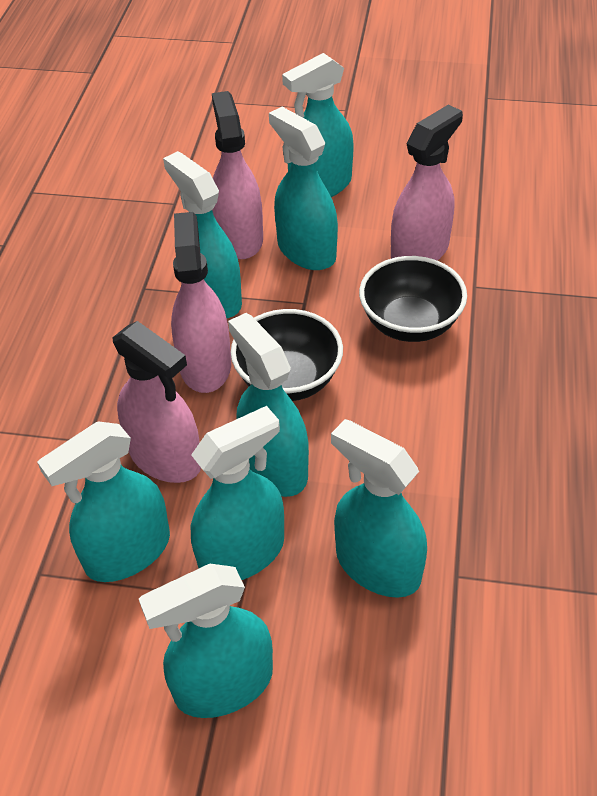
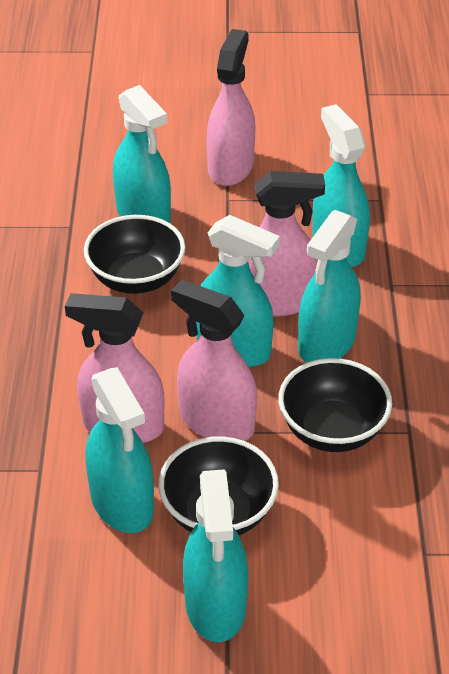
black bowl: [231,309,343,401] [359,256,467,342] = 2 -> [84,215,185,294] [158,436,279,535] [278,358,392,452] = 3
turquoise spray bottle: [37,421,170,582] [139,564,273,718] [163,151,242,318] [191,406,284,580] [228,313,309,497] [269,107,338,270] [282,53,354,197] [331,419,427,598] = 8 -> [86,367,154,533] [113,85,171,223] [183,469,248,642] [196,215,280,367] [298,210,361,363] [312,104,370,267] = 6

